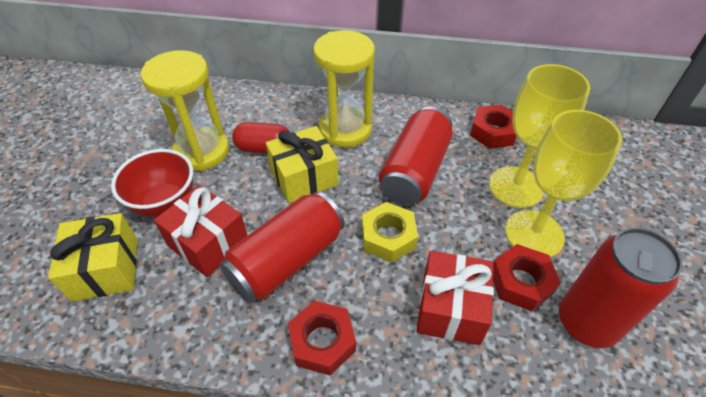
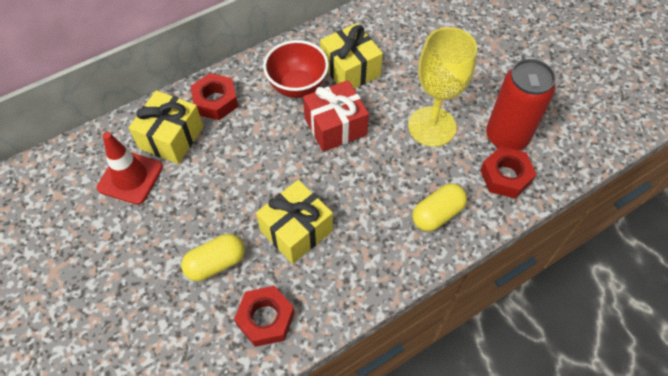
red can: [220,191,345,302] [379,107,453,206] [559,228,683,348] = 3 -> [486,59,556,151] = 1
red capsule: [232,122,290,153] = 1 -> none = 0
red gift: [154,185,248,277] [417,251,494,345] = 2 -> [303,80,369,152] = 1
red traffic cone: none = 0 -> [97,132,163,205] = 1
yellow capsule: none = 0 -> [181,234,245,281] [412,183,467,231] = 2
yellow gift: [48,213,137,302] [266,126,338,203] = 2 -> [129,90,203,164] [256,180,333,264] [320,23,383,89] = 3
yellow goblet: [489,64,590,208] [505,110,622,257] = 2 -> [408,27,477,147] = 1
yellow hourglass: [141,50,229,171] [313,30,375,147] = 2 -> none = 0
yellow nut: [362,202,418,263] = 1 -> none = 0

